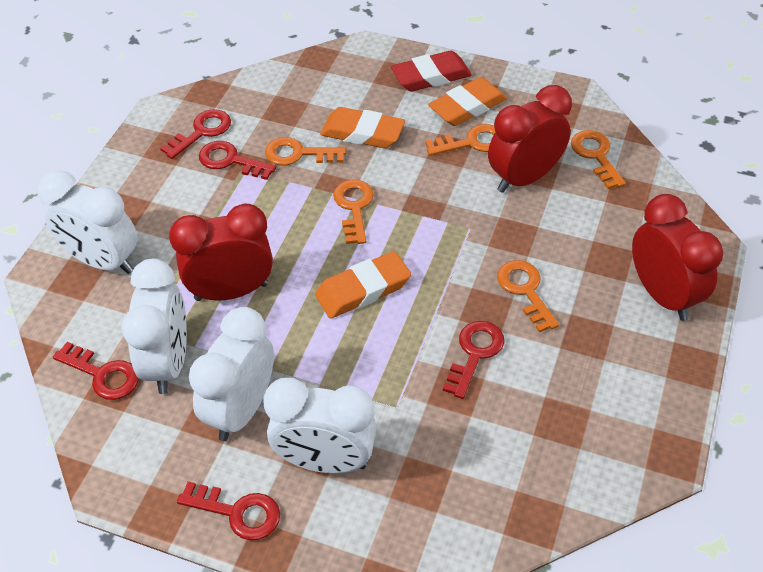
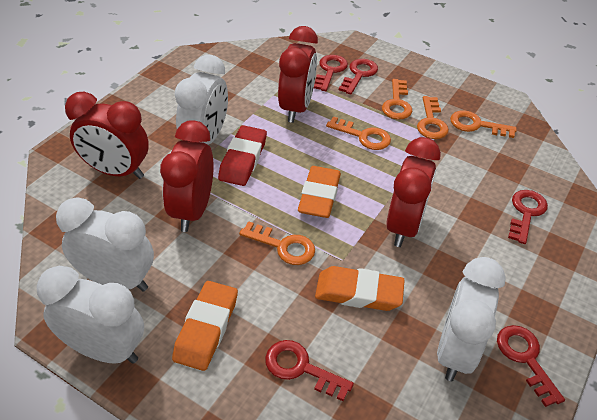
red clock: [169,204,273,301] [488,85,572,193] [632,194,723,321] = 3 -> [65,92,149,179] [160,120,214,232] [278,26,318,123] [386,137,441,247] = 4

